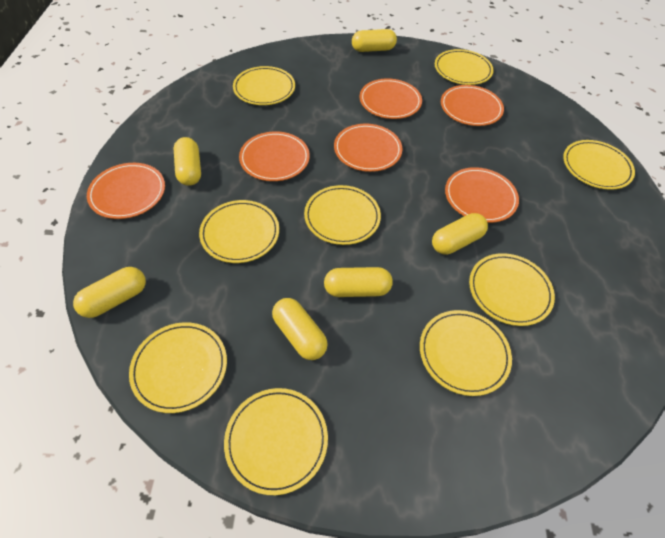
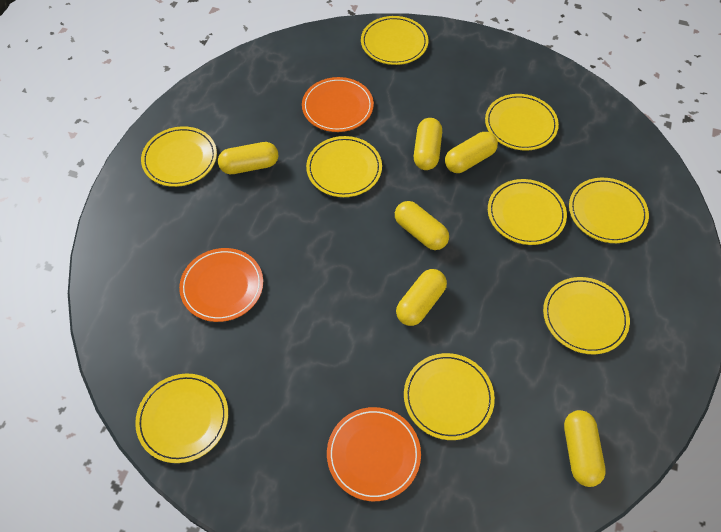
orange plate: [87,163,165,219] [239,131,310,181] [334,124,402,172] [359,78,422,119] [441,85,504,126] [445,167,519,223] = 6 -> [179,248,263,322] [302,77,374,132] [327,407,421,501] = 3

